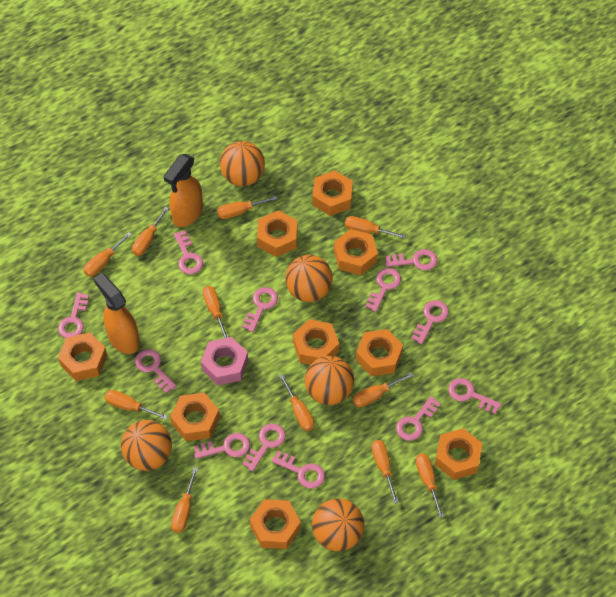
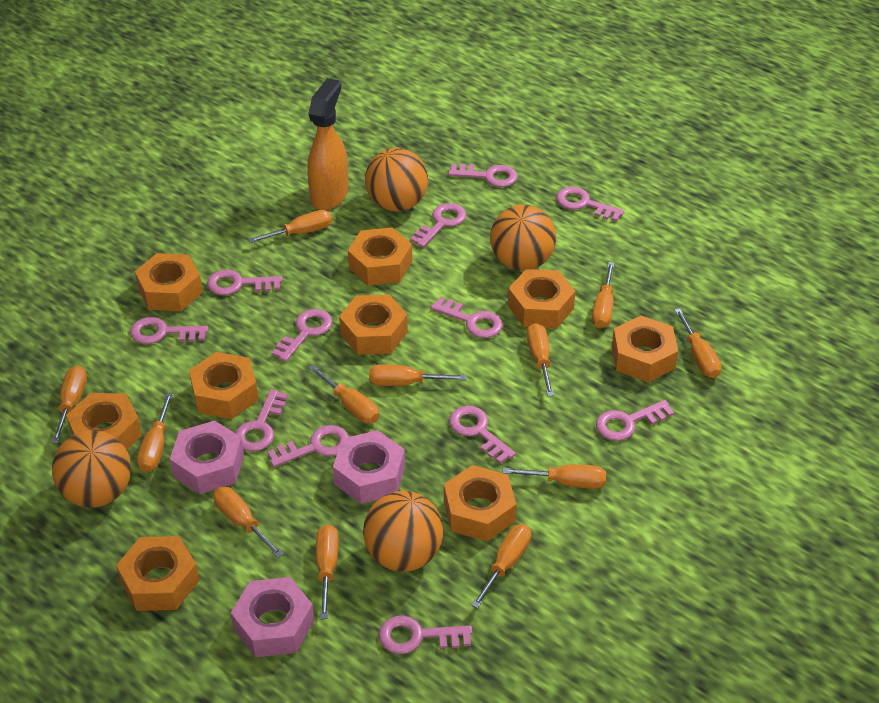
orange ball: [121,420,172,471] [220,141,265,186] [285,255,333,302] [305,356,354,405] [312,498,364,551] = 5 -> [52,430,131,508] [363,491,443,572] [365,148,428,211] [490,205,556,271] = 4
orange screwdriver: [83,232,132,277] [104,390,168,420] [132,206,169,256] [171,467,198,533] [203,286,228,338] [217,196,277,219] [279,374,314,431] [345,216,406,239] [353,372,413,407] [371,440,399,504] [416,454,444,518] = 11 -> [51,365,87,443] [137,393,173,472] [213,487,283,558] [248,210,332,243] [308,365,379,424] [316,524,339,619] [369,364,466,386] [471,524,531,609] [503,464,606,489] [527,323,554,396] [592,262,614,328] [675,308,721,378] = 12
orange spray bottle: [93,273,140,354] [164,154,203,227] = 2 -> [307,78,348,210] = 1
pink nut: [201,337,248,385] = 1 -> [170,421,244,494] [231,577,314,657] [333,430,405,504] = 3

